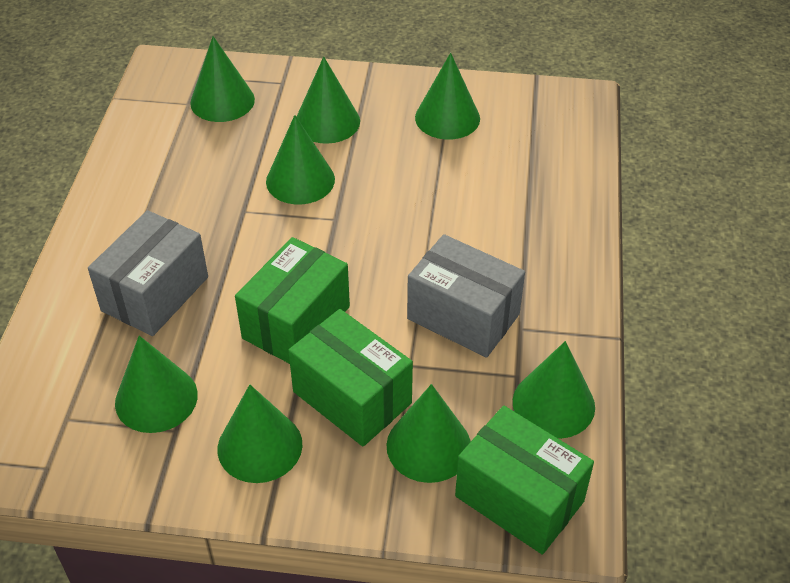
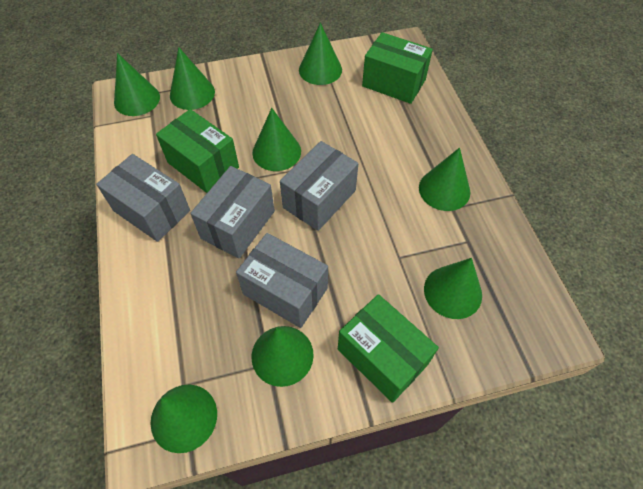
grey box: [88,210,208,336] [407,234,525,358] = 2 -> [96,154,190,242] [190,166,275,259] [236,233,328,328] [280,141,358,231] = 4

